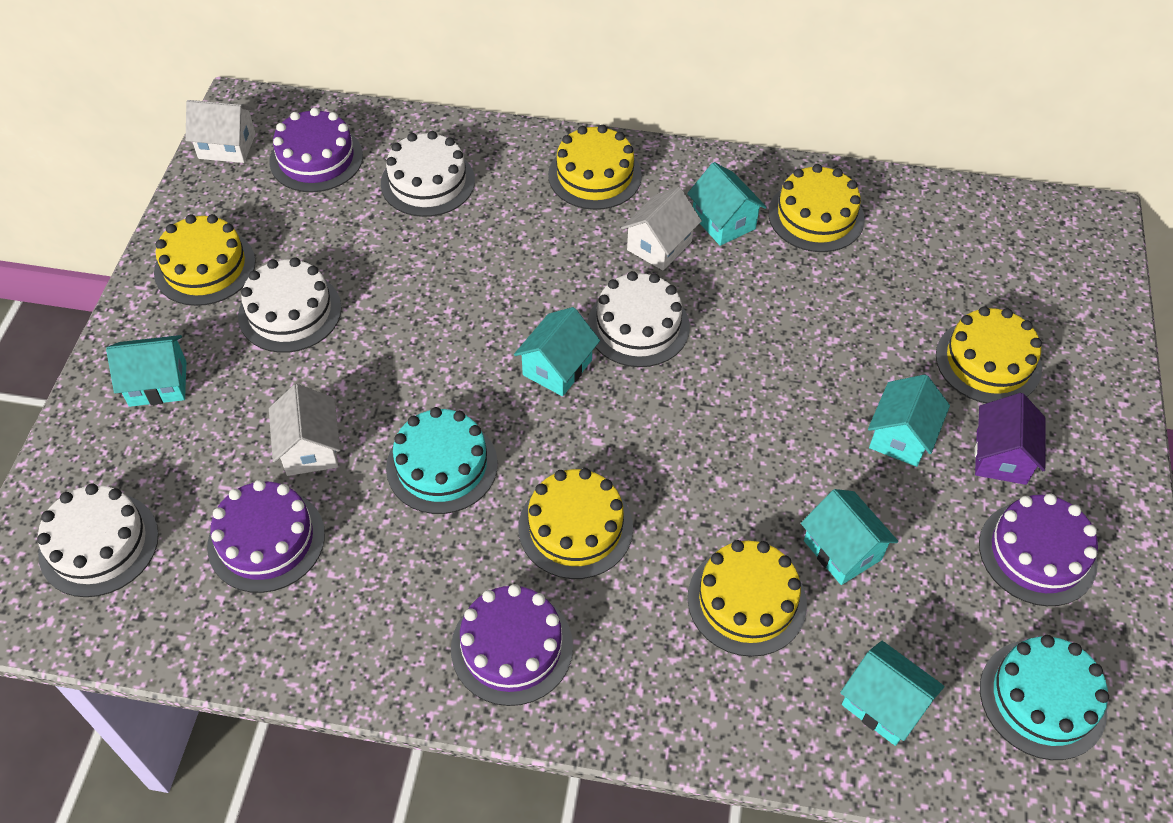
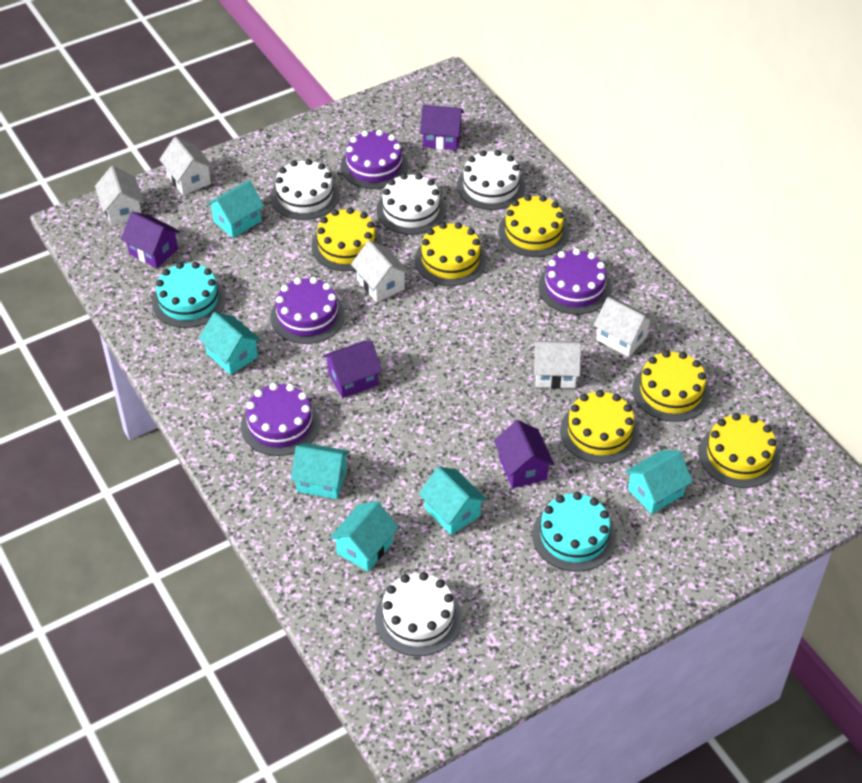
purple house: [975,393,1046,485] = 1 -> [121,211,180,268] [323,341,382,398] [420,105,464,150] [494,420,554,488] = 4
white house: [186,100,256,163] [269,384,340,476] [621,187,702,271] = 3 -> [95,166,144,226] [159,137,214,195] [351,240,410,302] [534,341,581,389] [593,297,654,357] = 5

